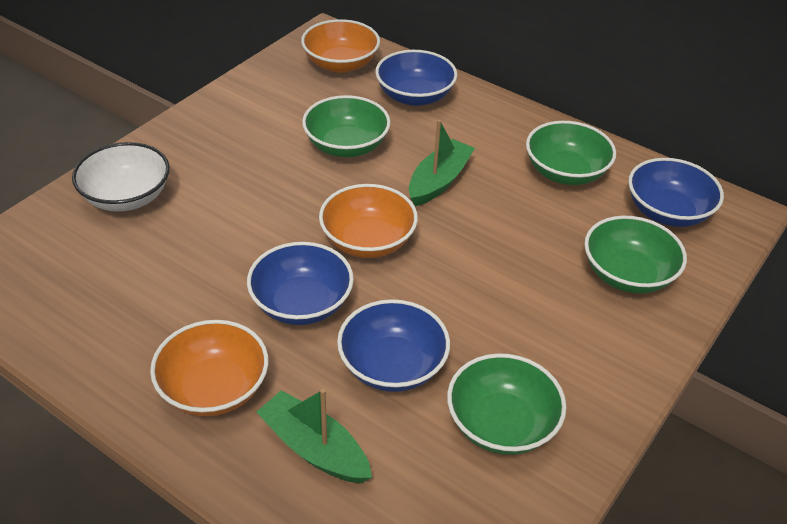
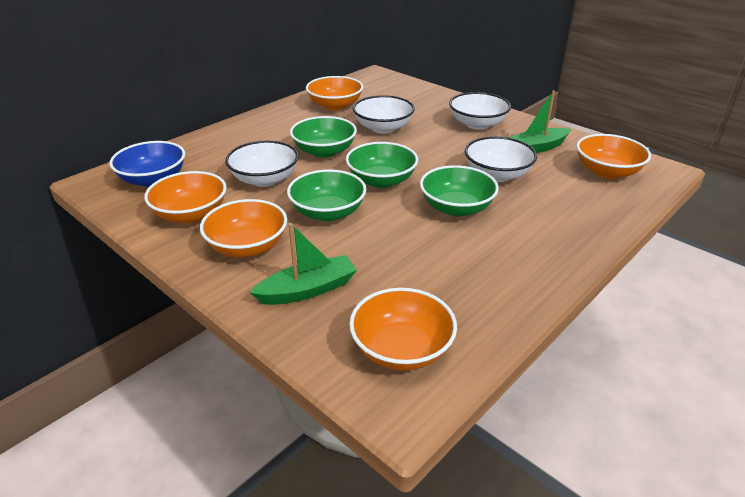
blue bowl: [247,242,354,325] [337,299,450,392] [375,50,457,106] [628,158,724,227] = 4 -> [109,141,185,187] = 1
orange bowl: [150,320,269,416] [301,19,380,73] [319,184,418,258] = 3 -> [144,171,227,223] [200,199,287,257] [306,76,363,111] [349,288,457,371] [577,134,651,179] = 5
white bowl: [72,142,170,212] = 1 -> [225,141,299,187] [353,95,415,133] [449,92,511,130] [465,136,537,182] = 4

